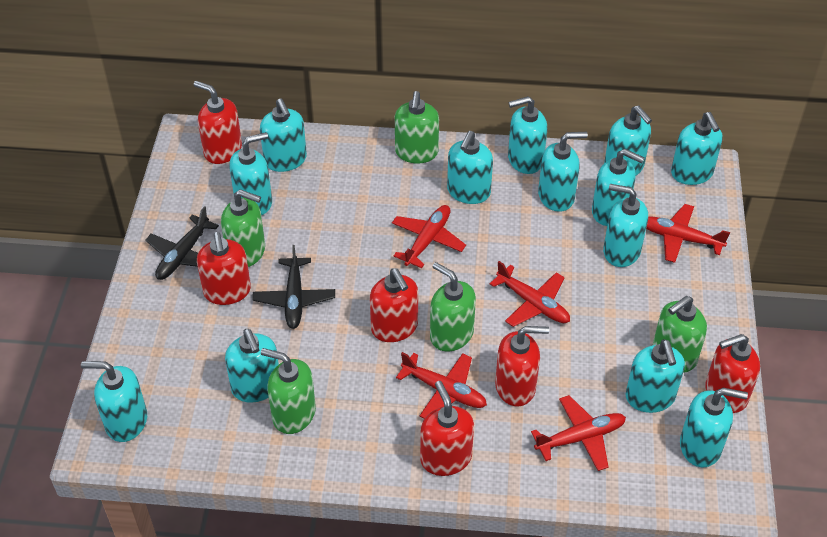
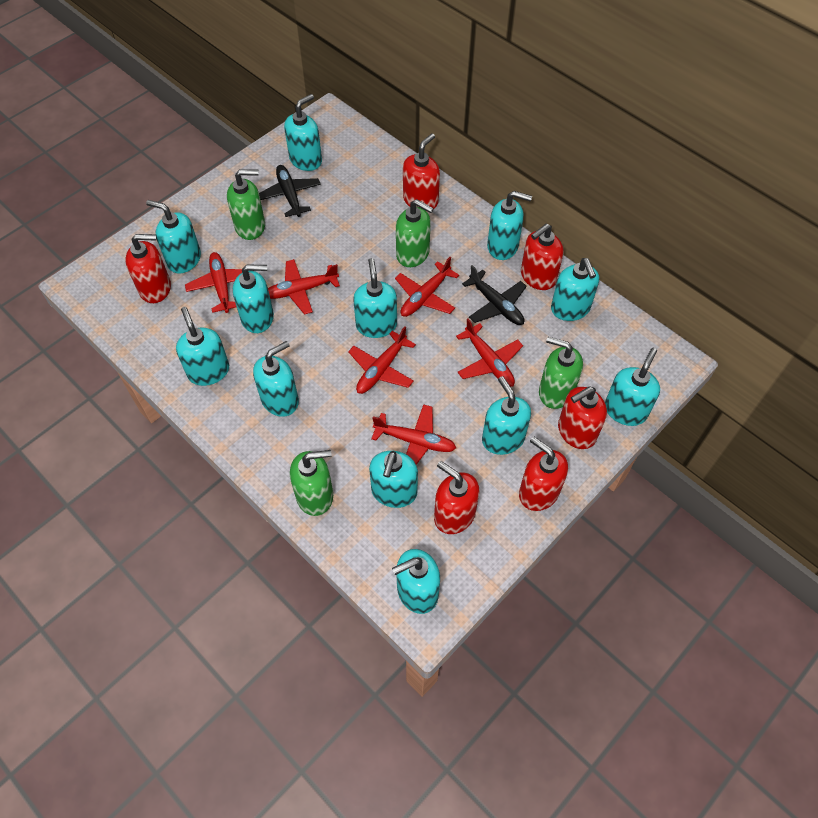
green soap dispenser: [221,189,265,267] [261,348,316,434] [395,91,439,163] [430,262,476,352] [653,296,707,373] = 5 -> [227,169,265,240] [290,450,333,516] [396,199,434,267] [539,337,583,409] = 4
red plane: [392,205,466,268] [396,352,487,419] [490,261,570,327] [531,395,626,471] [646,204,730,263] = 5 -> [185,252,242,313] [268,259,340,315] [348,326,416,394] [371,404,456,465] [395,257,459,317] [456,318,523,387] = 6
turquoise soap dispenser: [81,361,147,442] [225,329,279,403] [229,132,272,215] [260,98,307,172] [447,131,493,204] [508,96,547,174] [538,132,588,212] [592,149,644,226] [603,184,648,267] [604,105,652,175] [626,339,685,413] [671,112,723,185] [680,388,748,467] = 13 -> [146,200,201,273] [176,307,229,386] [233,265,274,333] [253,341,299,417] [284,94,322,171] [353,258,397,338] [369,451,418,508] [392,549,440,614] [482,376,531,455] [487,191,532,260] [551,258,599,321] [605,348,660,426] = 12

